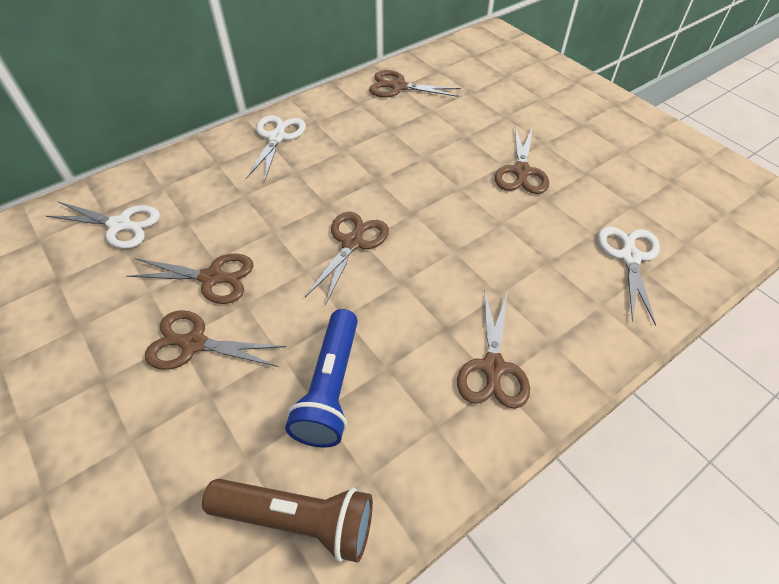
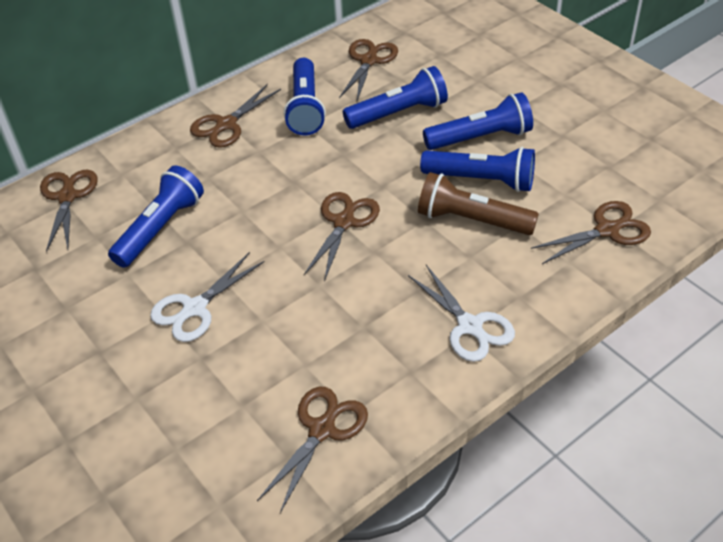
blue flashlight: [285,309,358,448] = 1 -> [108,165,204,268] [284,58,326,135] [343,66,448,129] [420,147,535,192] [423,92,533,150] = 5
white scissors: [46,201,160,249] [246,115,306,182] [598,226,660,326] = 3 -> [150,252,265,342] [408,265,515,362] = 2

